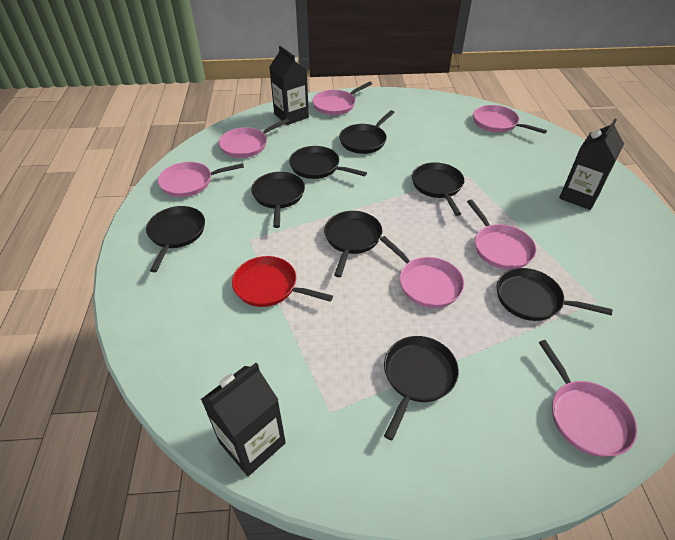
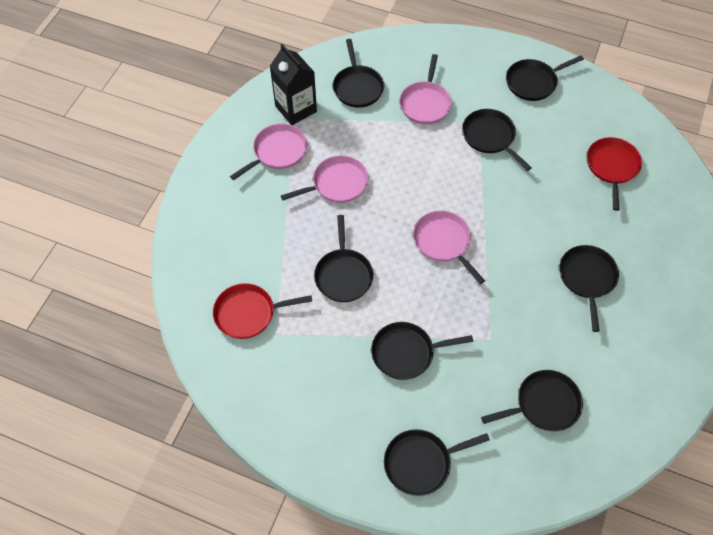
black carton: [201,363,286,476] [269,46,309,125] [559,119,624,210] = 3 -> [270,44,317,125] = 1
pink pan: [158,162,244,197] [219,118,289,158] [312,82,372,115] [380,236,464,308] [467,200,536,270] [473,105,547,134] [538,340,637,457] = 7 -> [230,124,307,180] [281,155,368,203] [400,54,452,124] [413,210,485,284] = 4
red pan: [232,256,333,307] = 1 -> [213,283,312,339] [587,137,642,211] = 2

